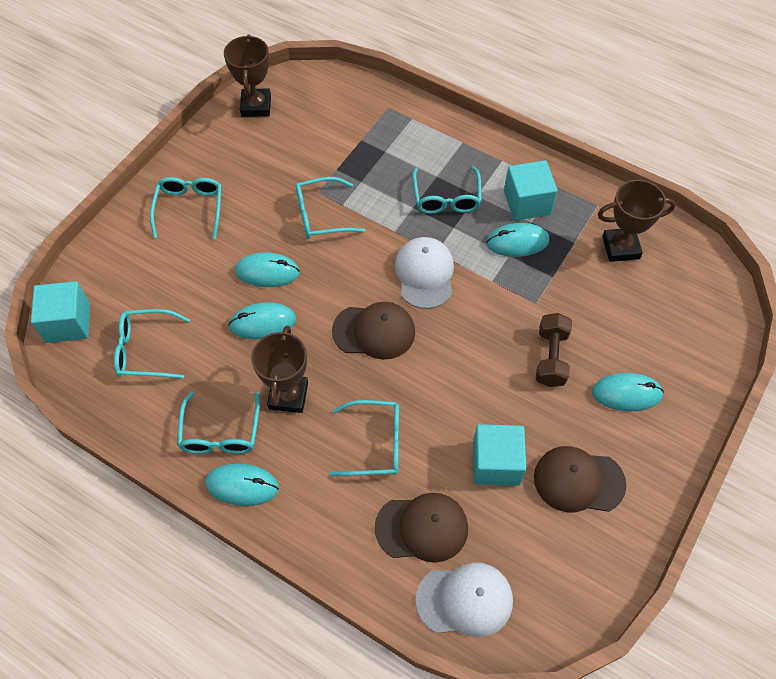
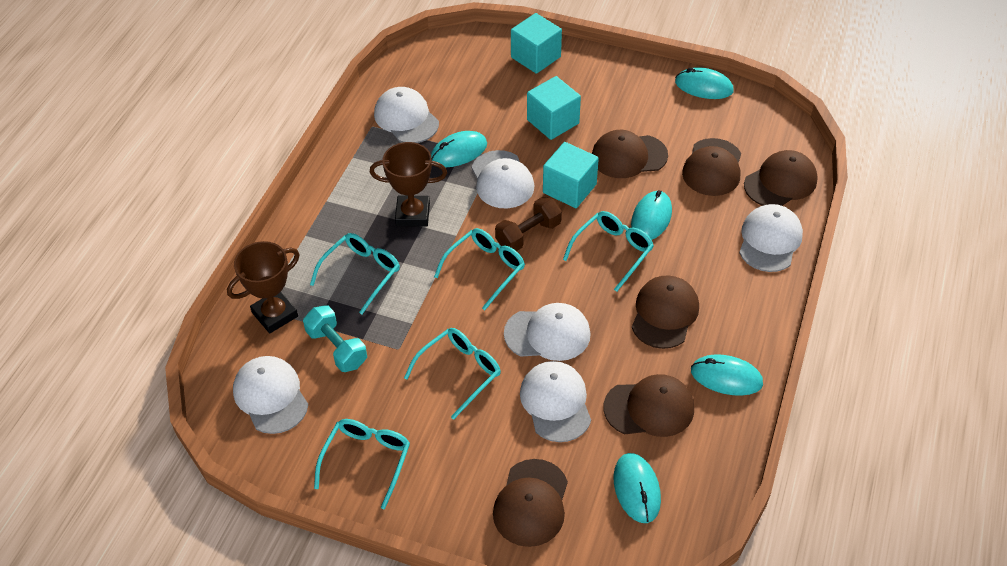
brown cap: [332,302,415,360] [375,493,468,563] [534,446,626,512] = 3 -> [493,459,568,547] [592,130,668,178] [604,374,694,437] [632,275,699,349] [682,138,741,196] [744,150,818,206] = 6
brown trophy: [224,35,271,117] [251,326,308,413] [598,180,676,262] = 3 -> [227,241,300,334] [369,142,447,227] = 2
turquoise dumbbell: none = 0 -> [303,305,367,372] = 1
turquoise glasses: [114,309,190,379] [150,177,222,239] [177,392,260,454] [296,177,365,239] [329,400,399,476] [412,166,482,214] = 6 -> [310,233,400,314] [314,419,410,509] [404,328,501,420] [434,228,525,310] [563,211,654,292] = 5
white cap: [395,237,454,309] [416,562,513,637] = 2 -> [233,356,308,434] [374,87,439,143] [472,150,534,208] [504,303,591,361] [520,361,591,442] [739,204,803,272] = 6

